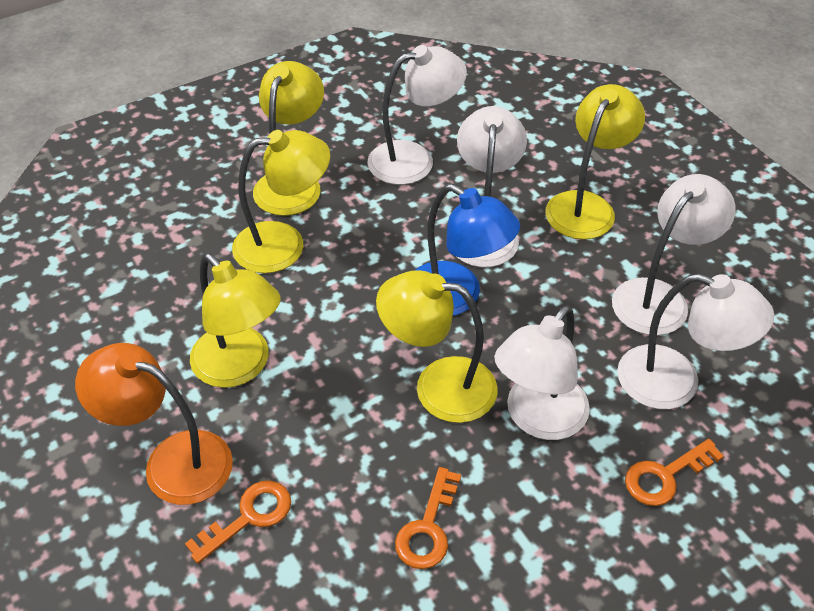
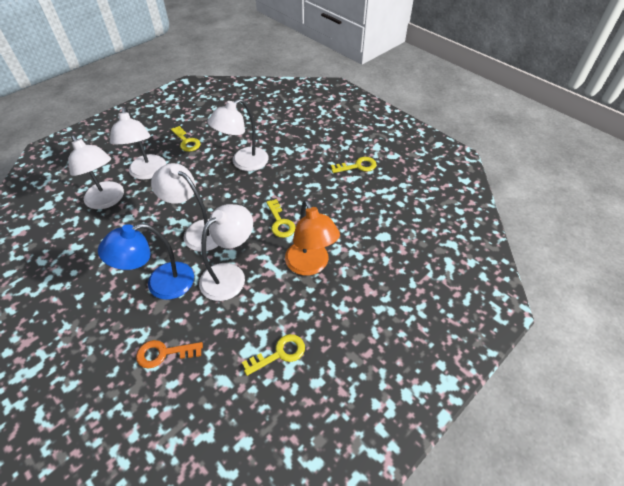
orange key: [185,481,291,564] [395,467,461,569] [625,439,724,506] = 3 -> [136,340,203,368] = 1
yellow key: none = 0 -> [171,126,201,152] [242,334,305,376] [266,199,295,238] [331,157,377,173] = 4
yellow lamp: [190,253,281,388] [232,130,330,273] [253,61,324,216] [376,270,498,423] [545,84,645,239] = 5 -> none = 0

